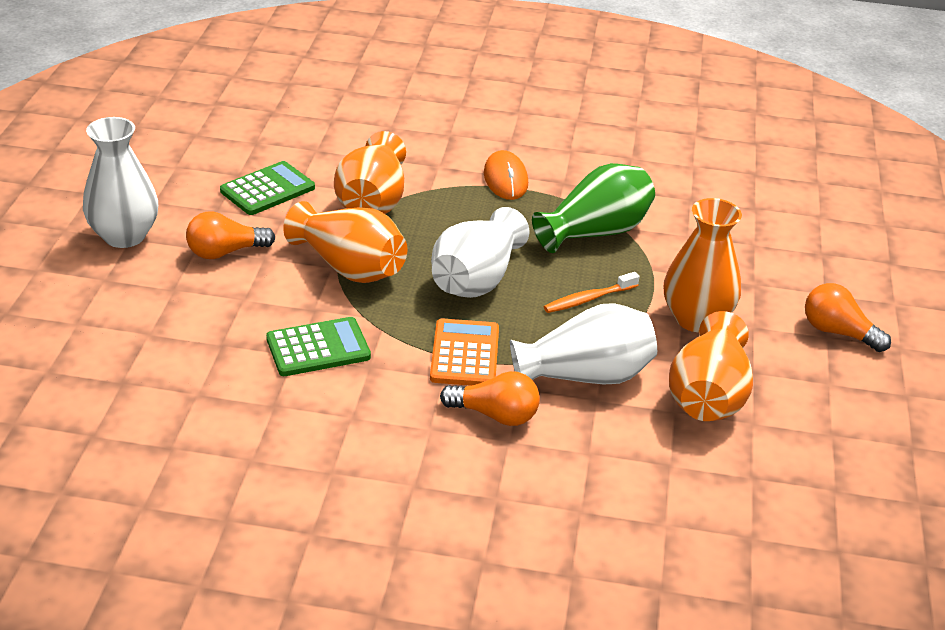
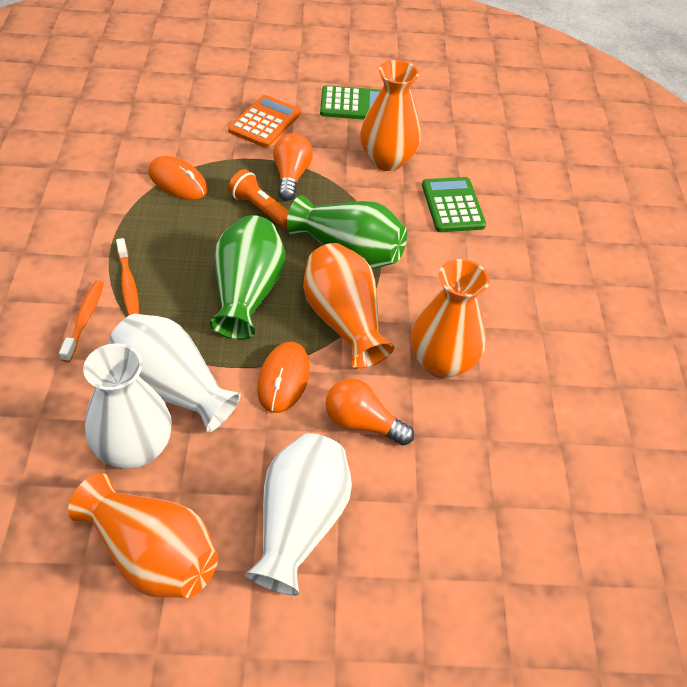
green vase: [532,163,655,253] = 1 -> [210,215,285,340] [287,195,407,269] = 2
orange flashlight: none = 0 -> [228,169,289,228] = 1
orange light bulb: [186,212,275,259] [440,371,540,426] [805,283,891,352] = 3 -> [273,133,313,201] [325,378,414,446] = 2
orange mouse: [484,150,528,200] = 1 -> [148,156,208,200] [257,342,310,413] = 2
orange toothbrush: [544,272,640,313] = 1 -> [59,280,104,362] [116,238,139,315] = 2

